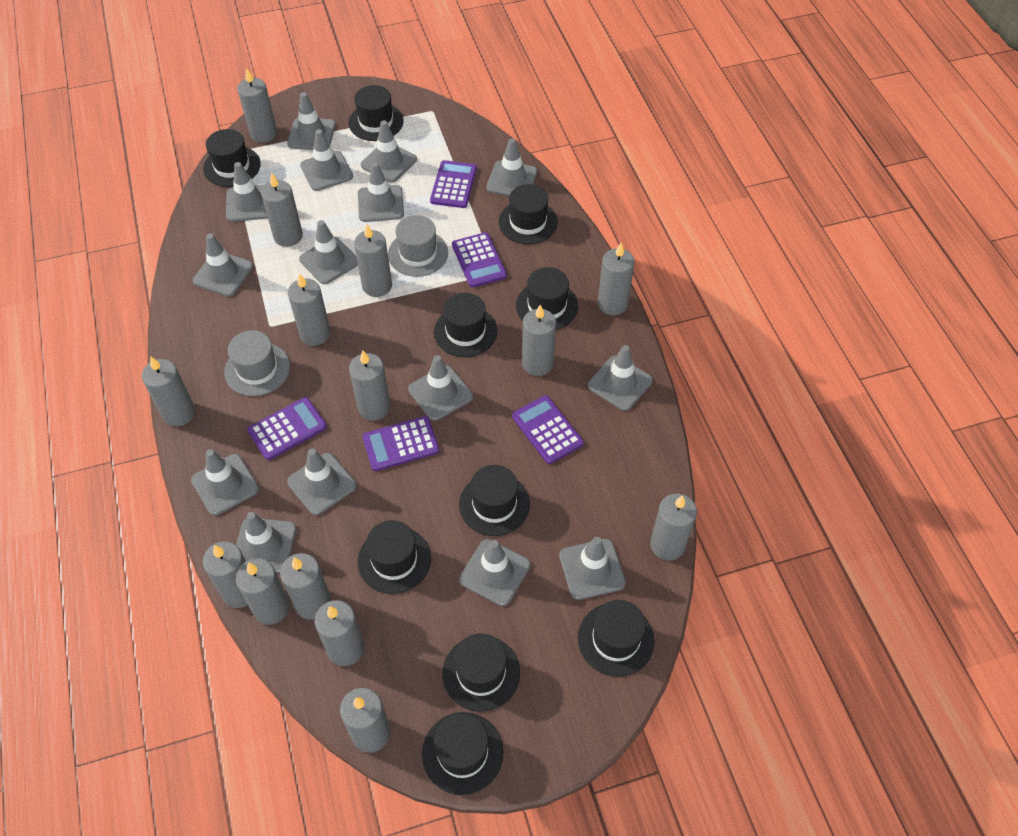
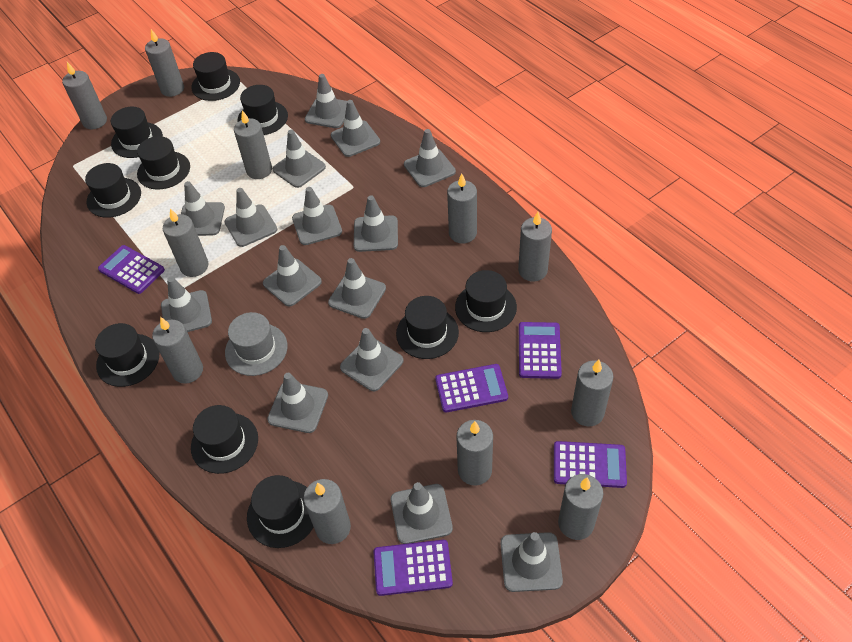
grey candle: [142,356,195,426] [203,541,248,608] [236,558,290,625] [237,68,277,143] [261,172,303,247] [280,553,331,620] [288,273,331,346] [315,600,365,666] [340,688,391,753] [349,351,391,421] [354,224,392,297] [522,305,556,376] [598,243,635,315] [650,494,697,560] = 14 -> [62,62,107,129] [145,29,184,97] [152,317,203,384] [163,209,208,277] [234,110,272,179] [303,479,351,544] [447,173,477,243] [456,420,493,486] [518,212,552,282] [558,474,603,540] [571,360,613,426] = 11
grey hat: [224,330,290,396] [388,215,448,277] = 2 -> [225,312,288,376] = 1

